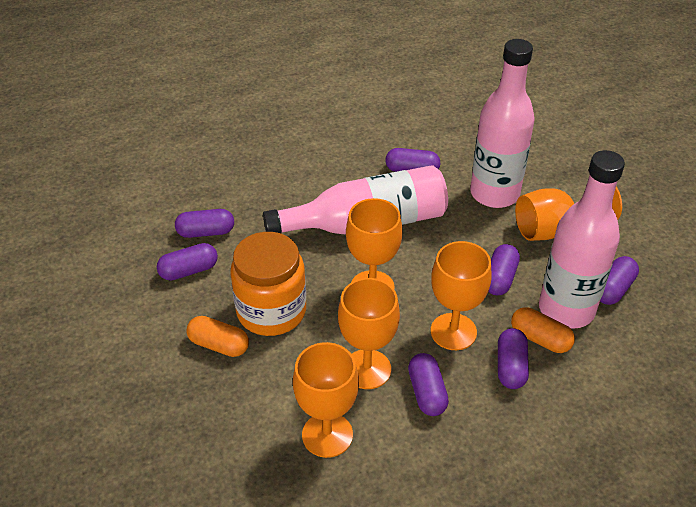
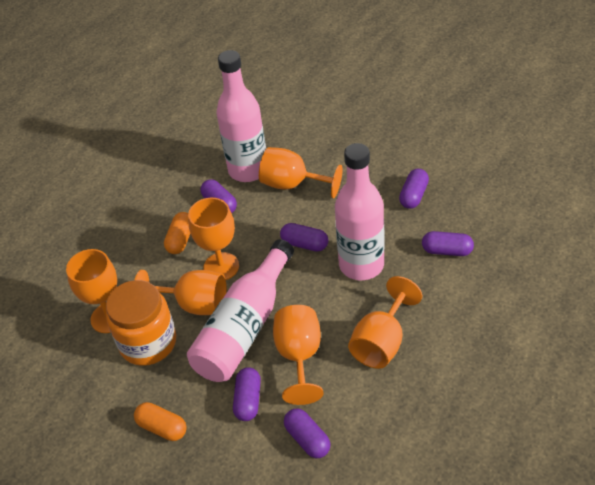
orange goblet: [293,342,359,458] [338,278,400,389] [346,198,403,289] [431,241,492,350] [515,187,622,241] = 5 -> [66,249,117,333] [135,270,227,315] [188,198,239,280] [259,147,343,198] [273,305,324,405] [348,276,422,369] = 6
purple capsule: [157,243,218,281] [175,209,234,238] [385,148,440,172] [408,353,449,416] [488,244,520,295] [498,328,529,389] [600,256,639,305] = 7 -> [200,179,237,213] [233,367,261,421] [280,223,328,252] [284,408,331,458] [399,169,429,209] [422,231,474,256] = 6

